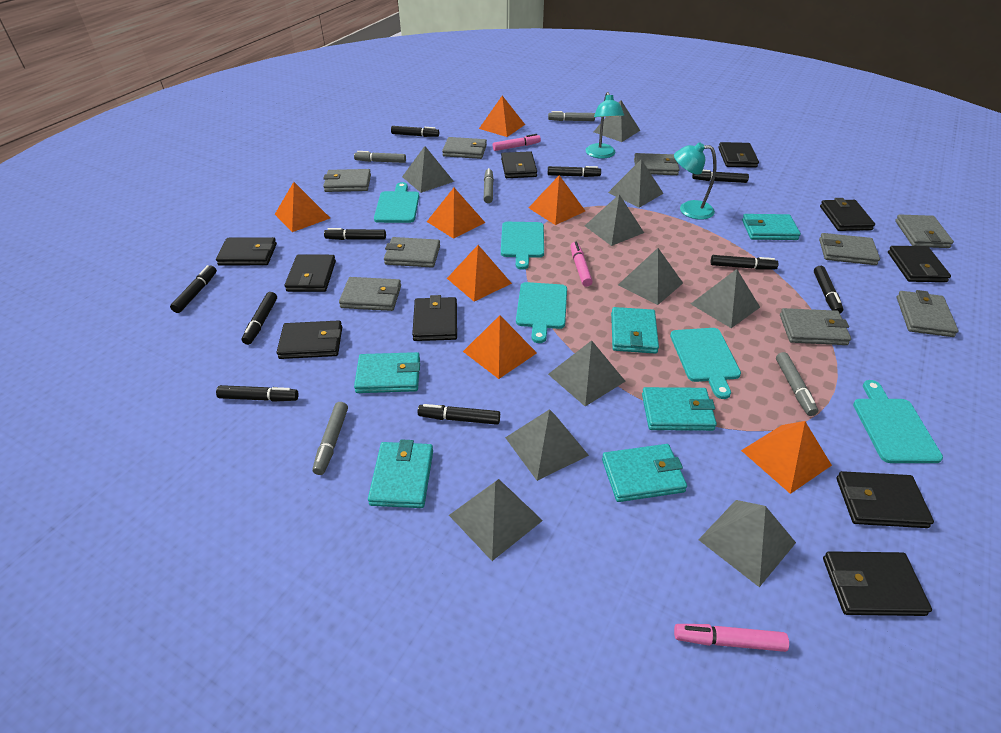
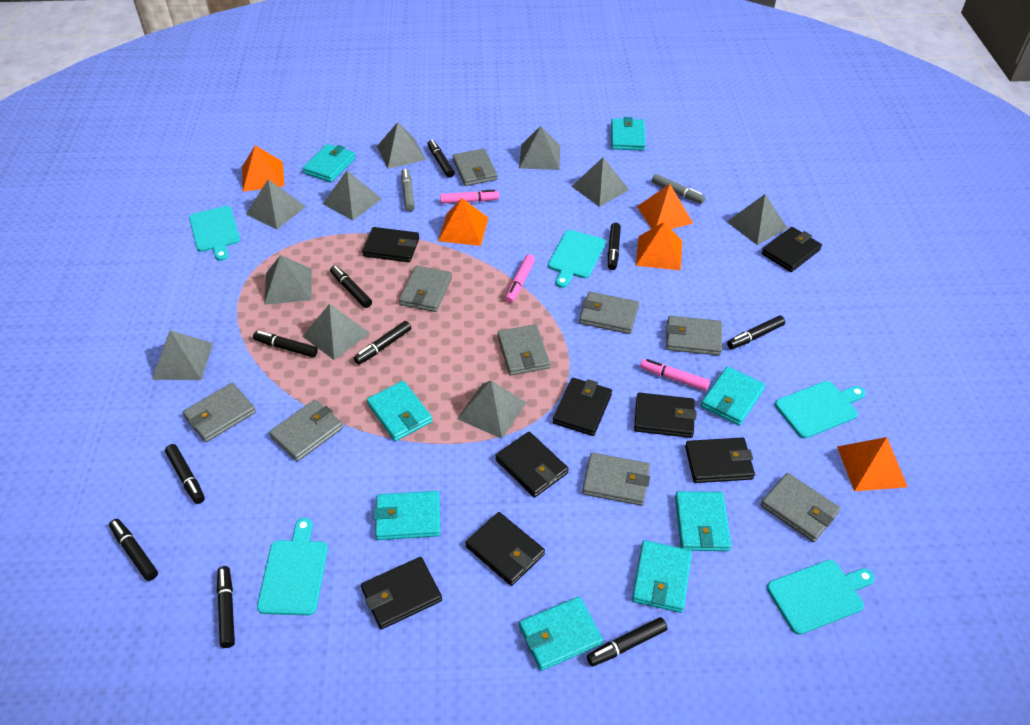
black wallet: [216,237,277,266] [277,320,342,359] [285,254,336,292] [412,295,457,341] [501,151,537,178] [718,142,759,168] [820,198,875,231] [823,551,932,616] [836,471,934,528] [888,246,951,282] = 10 -> [361,557,442,629] [362,227,419,262] [465,512,545,586] [495,432,569,498] [553,378,612,436] [634,392,696,438] [685,437,755,483] [761,227,822,272] = 8
grey marker: [312,402,348,475] [354,151,406,163] [484,168,494,203] [548,111,595,121] [776,352,818,416] = 5 -> [401,169,415,211] [652,174,706,204] = 2
orange pyramid: [275,182,330,232] [427,188,485,239] [447,245,512,302] [463,315,537,379] [479,96,525,137] [529,175,585,225] [741,421,832,494] = 7 -> [242,145,285,192] [438,198,488,246] [636,222,682,271] [637,184,693,229] [837,437,908,491] = 5
turquoise lamp: [586,92,624,159] [674,142,717,220] = 2 -> none = 0
turquoise wallet: [354,352,420,393] [368,439,433,508] [602,444,687,502] [611,307,659,354] [642,387,717,431] [742,214,801,240] = 6 -> [302,144,356,182] [367,381,433,441] [374,491,440,540] [519,596,603,671] [611,117,646,151] [632,540,692,613] [675,491,732,551] [701,366,765,426] = 8

